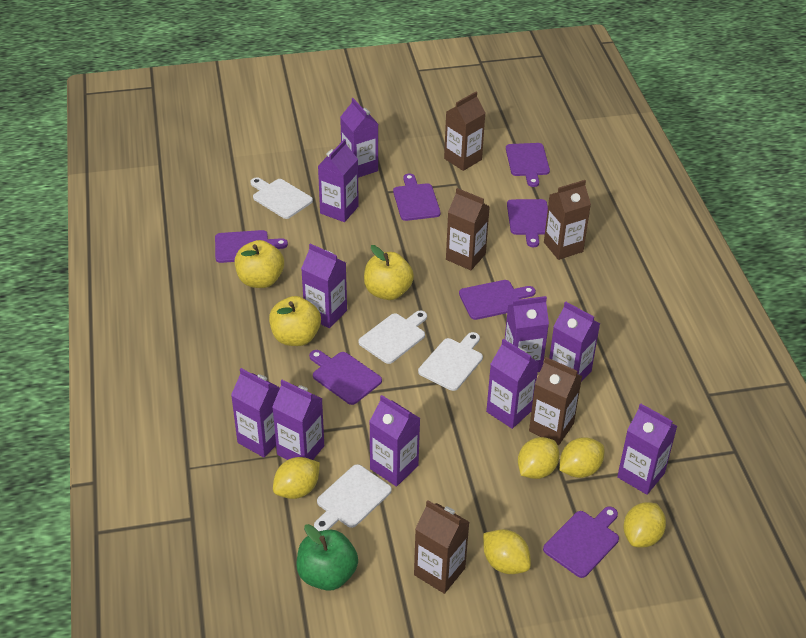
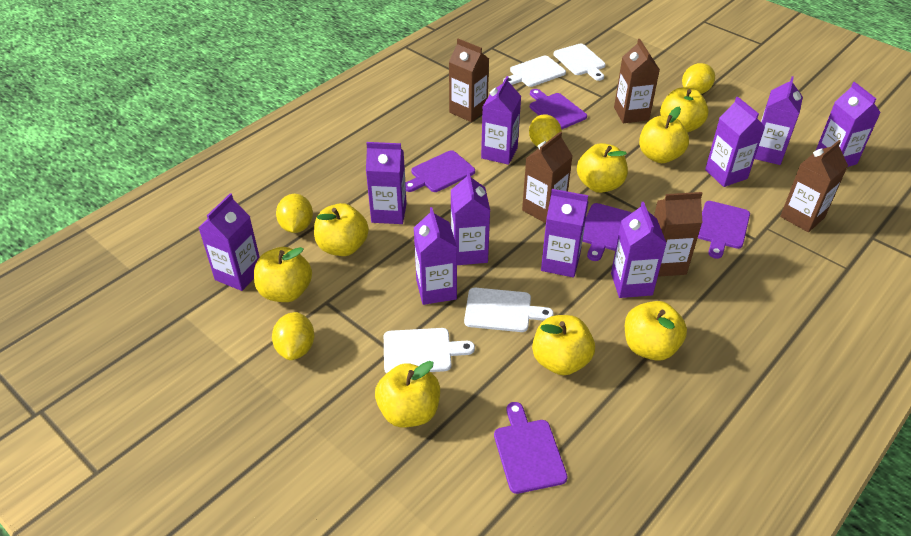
green apple: [297,524,358,591] = 1 -> none = 0
purple cutting board: [215,230,288,263] [309,350,382,405] [393,173,441,221] [459,280,536,320] [506,143,550,187] [507,199,548,247] [543,507,619,578] = 7 -> [405,150,475,192] [494,402,568,494] [530,89,587,129] [582,203,632,261] [698,201,750,259] = 5
yellow apple: [235,240,284,288] [269,296,321,346] [364,245,414,300] = 3 -> [254,247,312,302] [314,203,369,256] [375,361,440,428] [532,315,595,375] [577,143,628,193] [625,301,687,361] [639,107,689,163] [660,87,709,133] = 8
yellow lemon: [273,457,320,499] [483,529,531,574] [518,437,560,479] [559,437,604,478] [623,502,666,548] = 5 -> [272,312,315,360] [276,194,313,233] [529,114,562,147] [682,63,715,94] = 4

